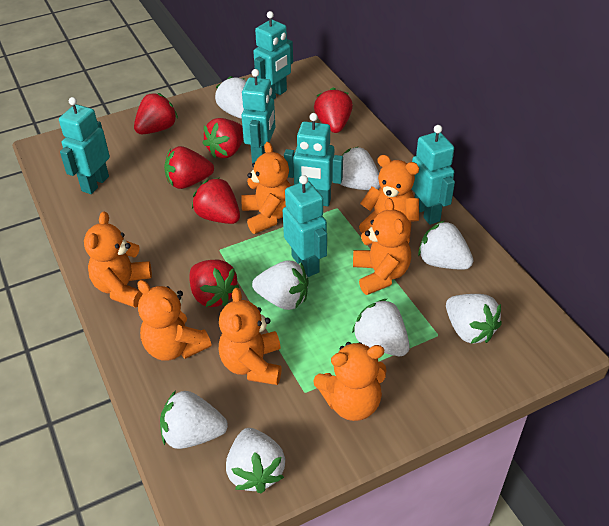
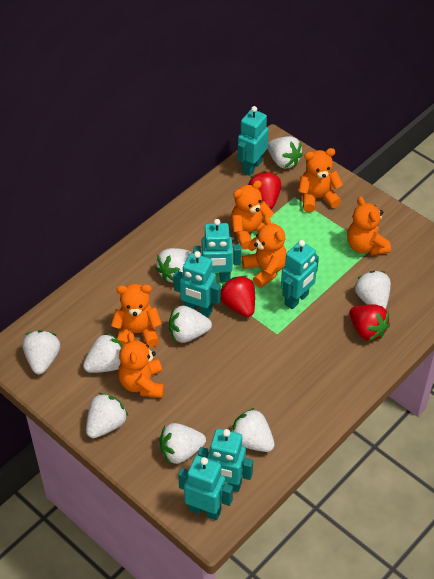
orange teddy bear: [84,211,152,308] [138,280,211,361] [219,288,282,385] [241,142,291,234] [313,342,387,421] [353,198,411,295] [359,155,419,243] = 7 -> [111,284,162,347] [118,332,164,398] [231,180,274,249] [241,216,287,288] [298,148,343,212] [347,196,391,255] = 6
red strawberry: [134,93,178,134] [164,146,214,189] [189,260,239,307] [192,177,240,224] [203,118,244,158] [314,88,353,133] = 6 -> [221,275,255,317] [248,171,281,209] [349,304,390,341] = 3
white strawberry: [160,390,228,449] [215,76,247,119] [226,428,285,493] [252,261,308,310] [340,146,380,190] [352,298,410,356] [418,220,473,270] [446,294,502,344] = 8 -> [22,330,60,374] [83,333,123,373] [86,393,128,438] [155,248,191,283] [160,423,206,464] [169,306,212,343] [231,408,275,452] [268,136,303,169] [355,271,391,309] = 9

